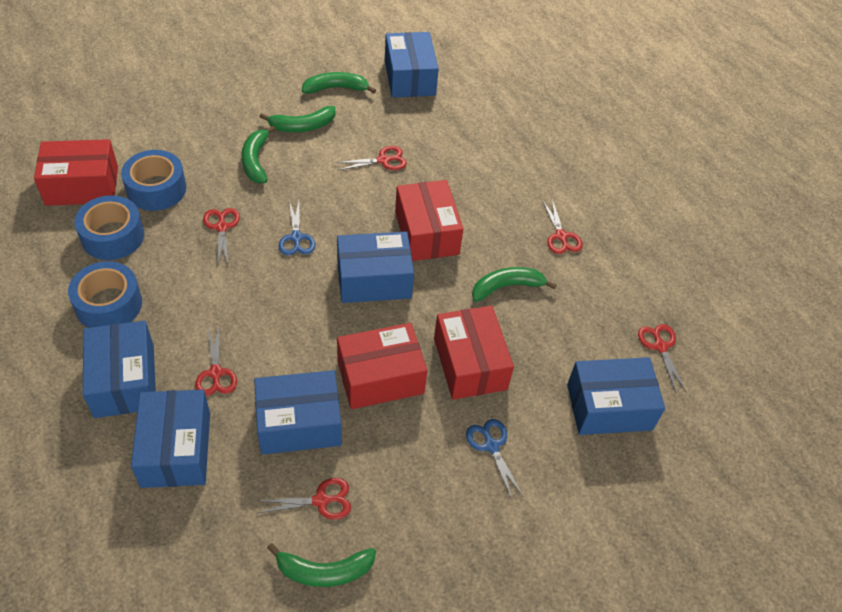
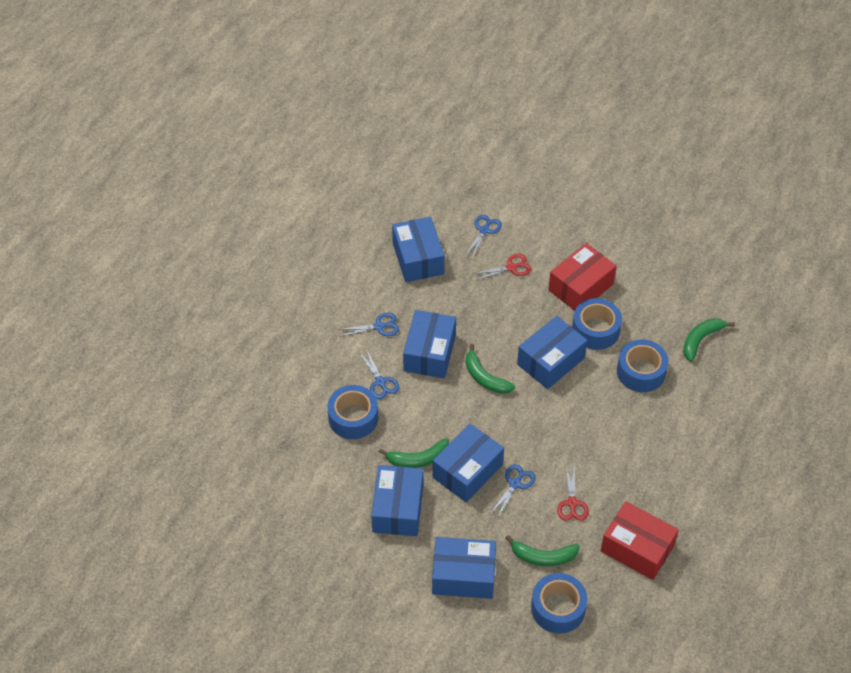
blue scissors: [279,200,315,256] [466,419,523,499] = 2 -> [338,312,399,337] [359,350,399,399] [465,215,502,259] [490,464,536,519] = 4
blue tape: [68,261,142,328] [74,195,144,260] [121,150,186,211] = 3 -> [327,385,378,439] [531,573,587,634] [572,298,622,350] [617,339,668,392] = 4
green banana: [241,126,276,183] [260,106,335,132] [267,543,376,587] [302,72,376,94] [472,267,556,302] = 5 -> [379,438,449,468] [466,344,515,394] [506,535,580,566] [683,318,735,361] = 4
red box: [34,139,118,206] [337,323,427,409] [395,180,463,261] [434,306,514,400] = 4 -> [548,243,616,311] [601,501,679,580] = 2
red scissors: [195,326,237,396] [203,208,240,267] [256,478,351,520] [336,146,407,171] [542,200,583,254] [638,324,686,392] = 6 -> [474,254,531,281] [557,464,589,521] = 2

